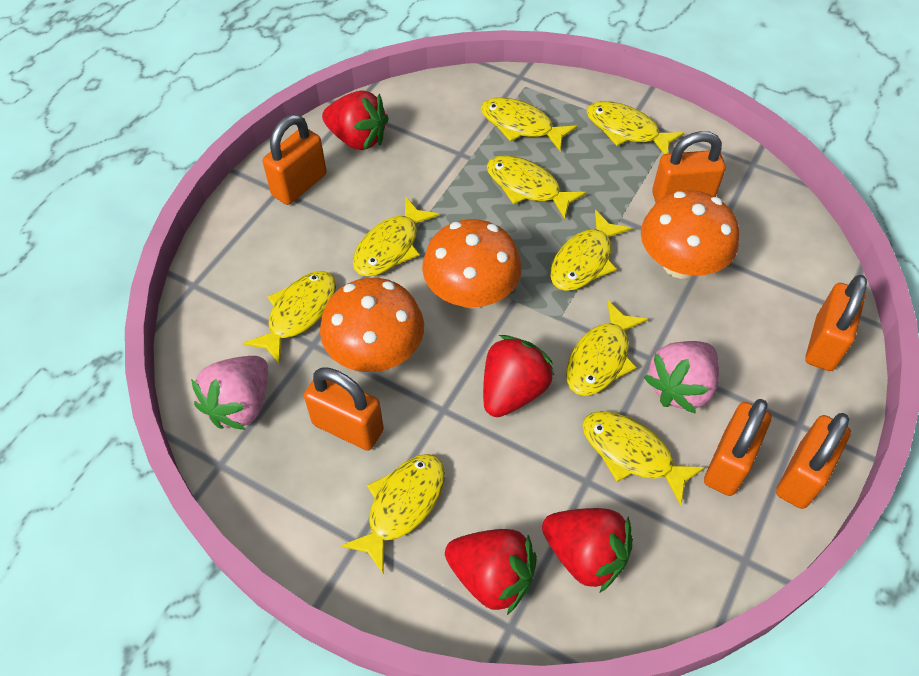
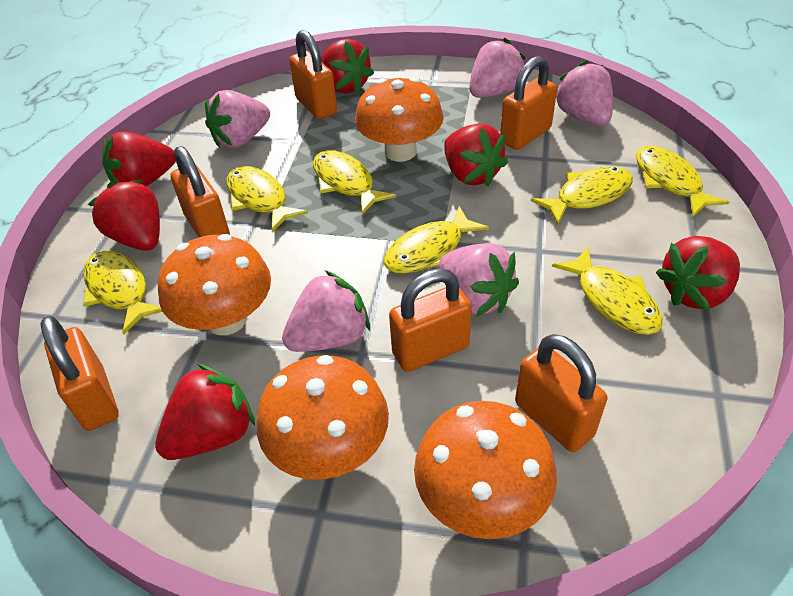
orange mushroom: [320,278,424,372] [422,219,522,309] [641,190,739,279] = 3 -> [158,234,271,335] [256,355,389,480] [355,77,444,162] [414,401,557,539] = 4
pink strawberry: [191,356,268,430] [644,341,719,414] = 2 -> [205,90,270,148] [282,270,370,352] [439,243,519,317] [469,38,525,98] [556,60,613,126] = 5
red strawberry: [322,90,389,150] [445,529,537,615] [483,335,555,417] [542,508,633,593] = 4 -> [88,179,160,251] [102,131,176,186] [155,364,255,460] [321,39,374,94] [444,123,508,187] [656,236,740,311] = 6
yellow fish: [243,271,336,365] [341,454,445,573] [353,197,439,277] [481,97,577,151] [487,155,586,219] [550,210,631,291] [566,301,648,396] [583,411,706,506] [587,101,684,154] = 9 -> [83,251,162,335] [226,166,308,232] [313,150,396,215] [384,206,489,274] [531,166,633,225] [552,247,663,335] [636,145,729,217] = 7

